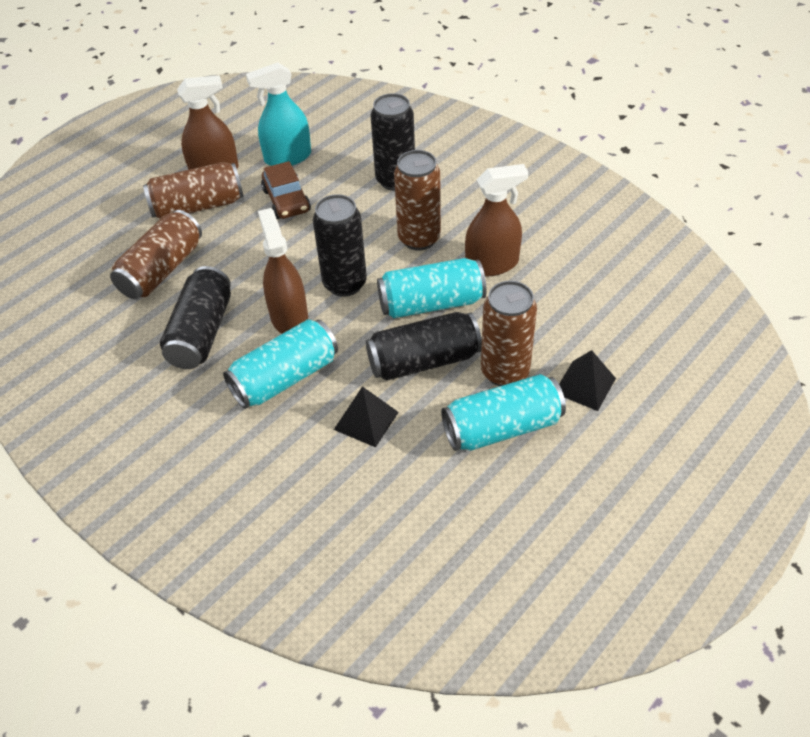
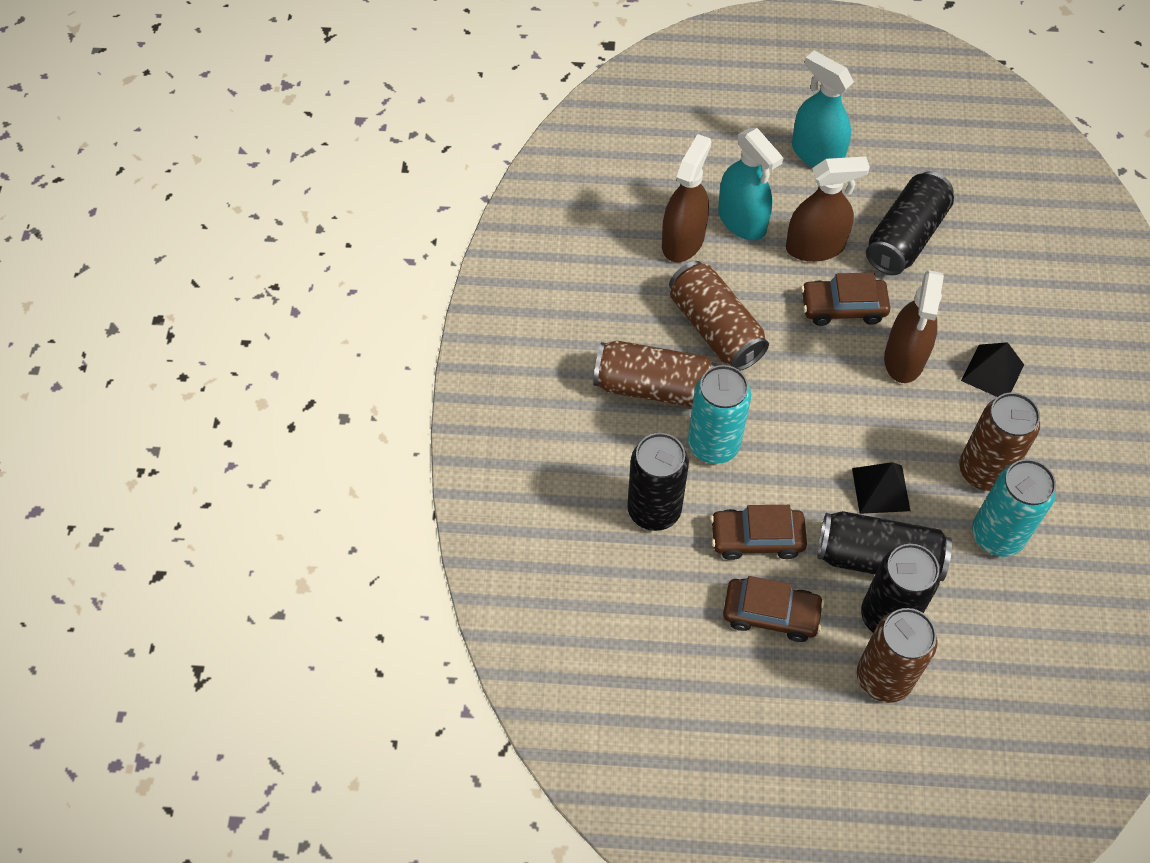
brown car: [261,161,311,219] = 1 -> [710,505,807,560] [723,576,824,642] [801,273,890,326] = 3
turquoise can: [223,319,338,409] [377,258,486,318] [441,374,566,451] = 3 -> [688,365,751,464] [972,459,1056,557] = 2
turquoise spray bottle: [246,62,311,166] = 1 -> [718,128,783,241] [792,51,854,167] = 2

